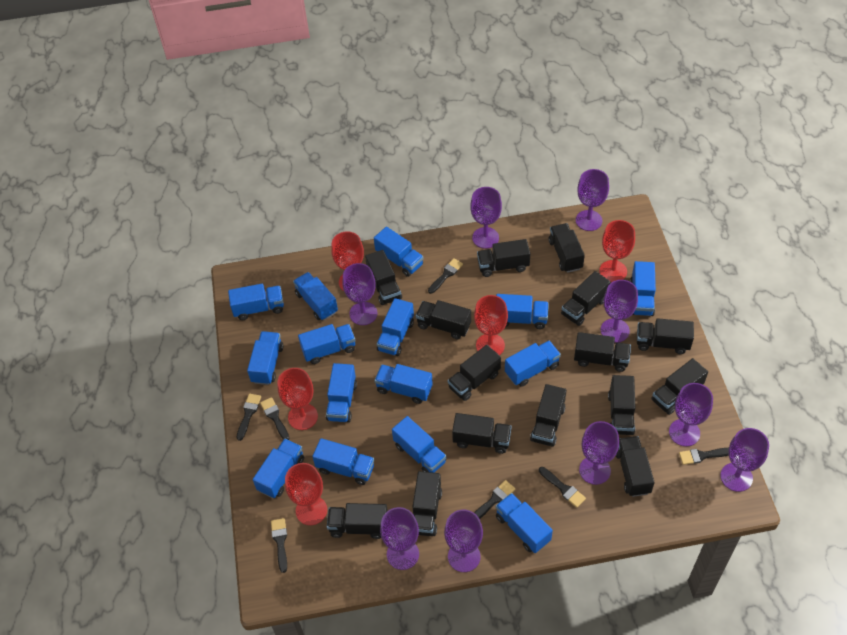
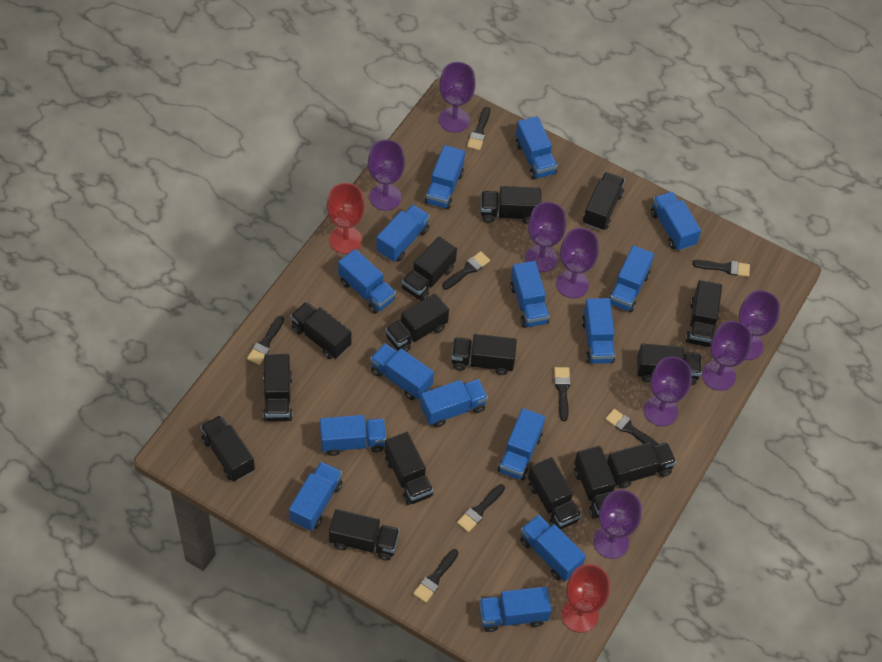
black brush: [236,394,261,441] [260,397,290,440] [271,518,287,573] [428,258,463,294] [474,480,515,519] [539,467,586,508] [679,448,729,465] = 7 -> [247,316,284,365] [413,549,458,603] [442,251,490,290] [457,484,505,532] [467,107,490,150] [554,367,571,421] [605,409,658,447] [692,260,750,277] = 8
purple goblet: [342,263,378,325] [380,507,419,570] [444,510,483,572] [470,187,502,249] [576,169,609,231] [579,421,619,485] [601,280,638,343] [669,383,713,446] [720,428,769,492] = 9 -> [368,140,405,211] [439,62,475,133] [525,202,566,272] [556,228,599,298] [593,490,642,559] [644,357,692,426] [702,321,752,391] [739,290,780,360] = 8
red goblet: [277,368,318,430] [285,463,327,525] [331,231,364,291] [474,295,508,355] [599,220,635,282] = 5 -> [327,183,365,254] [561,564,610,633] = 2

